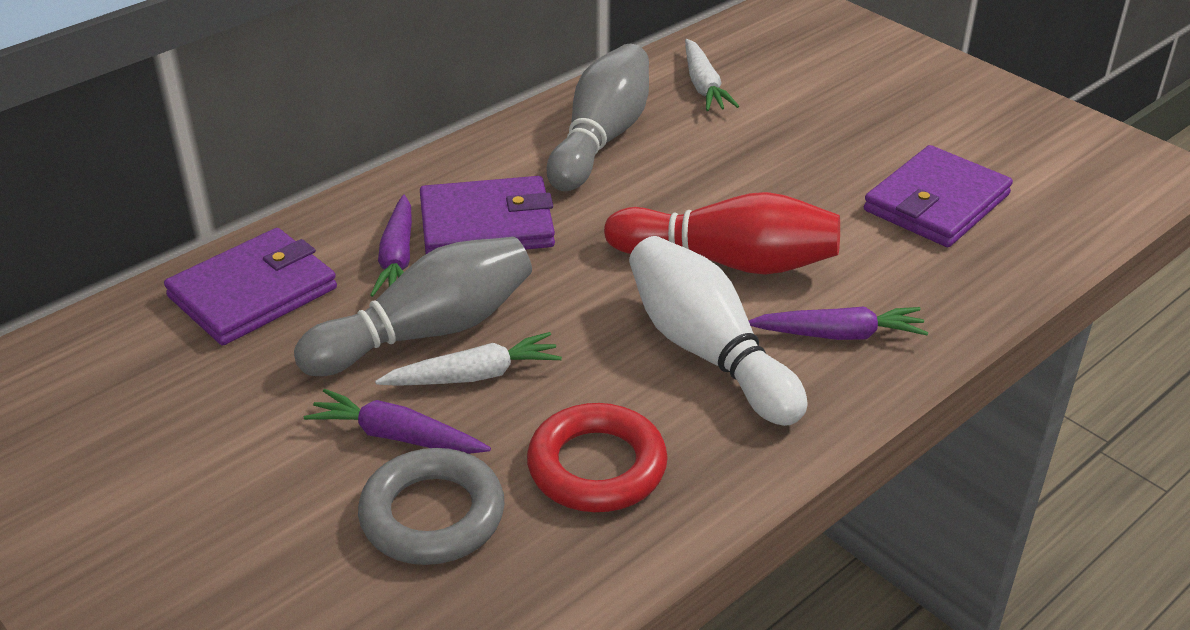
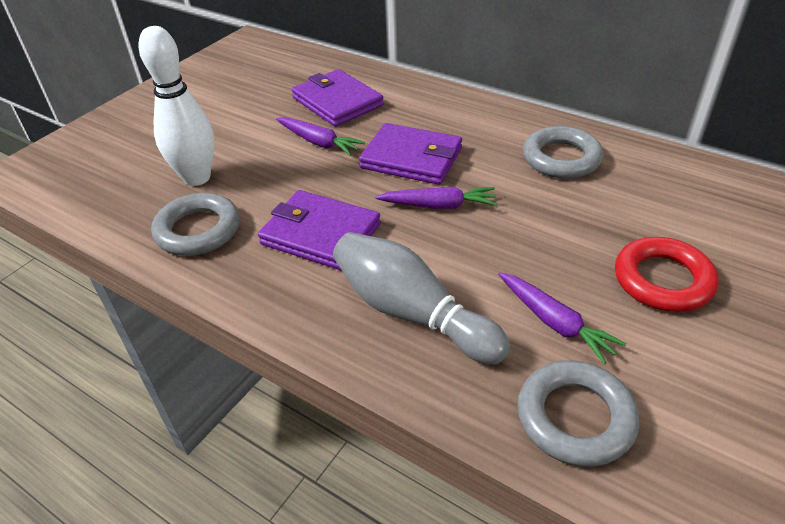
grey bowling pin: [294,237,532,376] [546,44,649,191] = 2 -> [333,232,510,365] = 1
grey ring: [358,448,505,565] = 1 -> [151,193,240,256] [518,360,640,467] [523,126,603,179] = 3
red bowling pin: [604,192,840,275] = 1 -> none = 0
white carrot: [375,332,562,386] [685,39,739,111] = 2 -> none = 0

